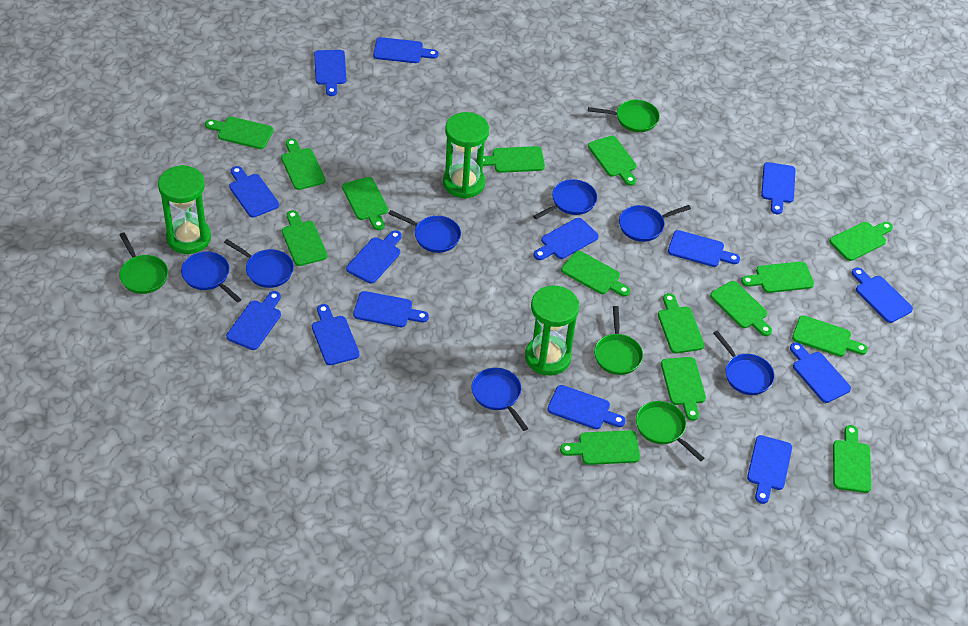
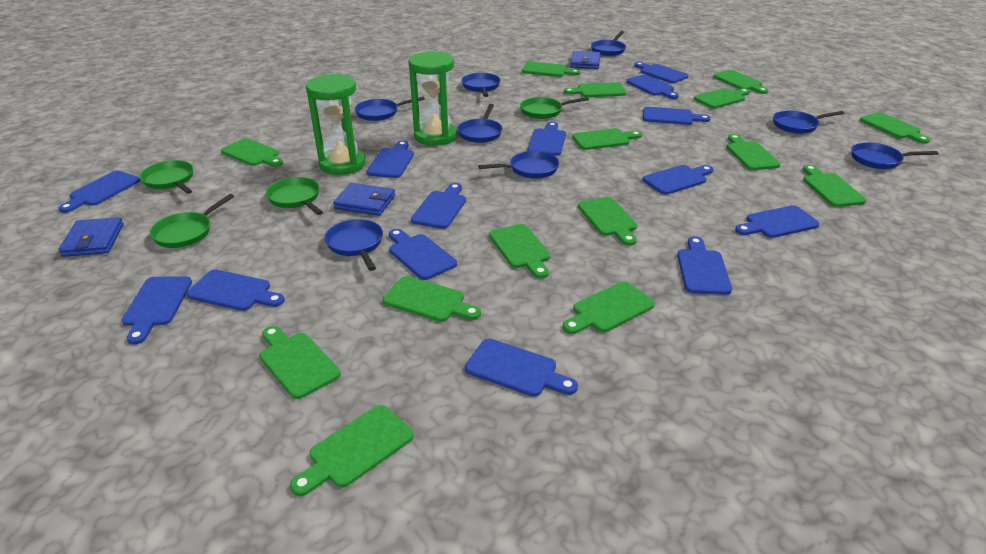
blue pan: [181,251,242,303] [224,239,294,288] [388,210,461,253] [471,368,528,431] [533,179,597,219] [619,205,691,242] [713,331,775,395] = 7 -> [324,219,383,271] [355,97,425,121] [458,104,502,143] [461,73,500,97] [478,151,559,179] [591,31,626,56] [773,110,844,134] [851,142,938,169] = 8
blue wallet: none = 0 -> [58,217,124,257] [333,183,395,216] [570,51,601,69] = 3
green hourglass: [158,165,211,254] [443,112,489,199] [525,286,579,375] = 3 -> [306,74,365,175] [409,51,457,146] = 2

